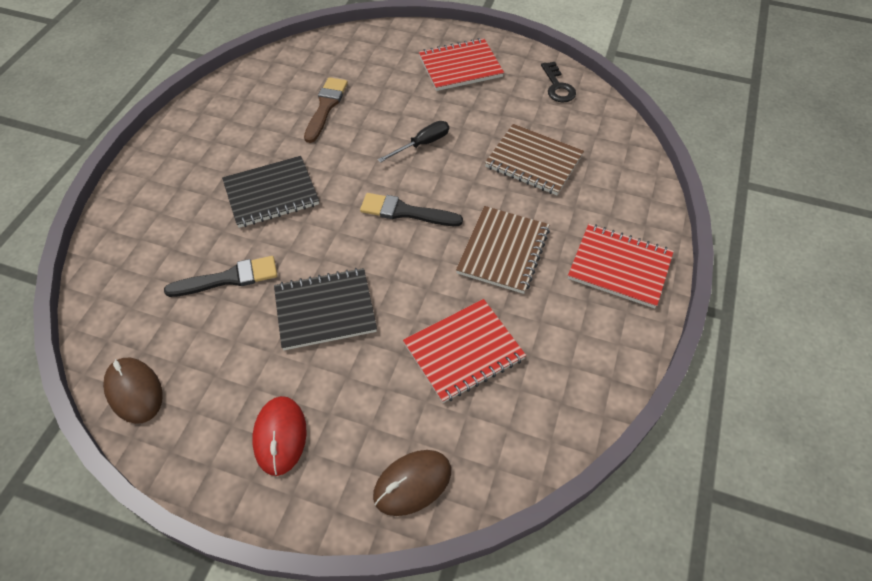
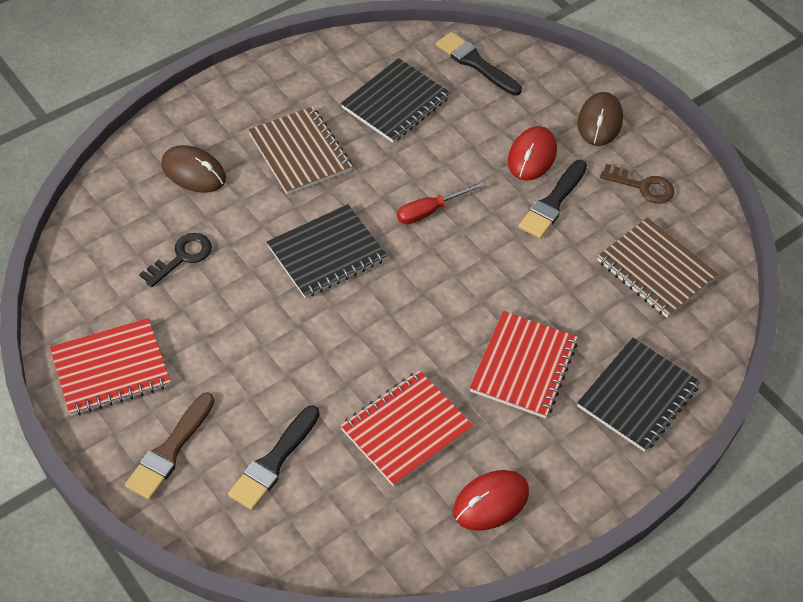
black brush: [164,256,277,297] [360,193,463,226] = 2 -> [228,406,320,510] [436,32,522,96] [518,160,587,239] = 3
black notebook: [222,156,319,228] [274,268,377,350] = 2 -> [267,204,387,298] [341,58,451,143] [577,338,700,452] = 3
black screwdriver: [378,121,449,163] = 1 -> none = 0
brown key: none = 0 -> [600,164,674,203] = 1
red mouse: [252,396,307,476] = 1 -> [453,470,529,531] [508,126,557,181] = 2
red screwdriver: none = 0 -> [397,181,486,224] = 1

